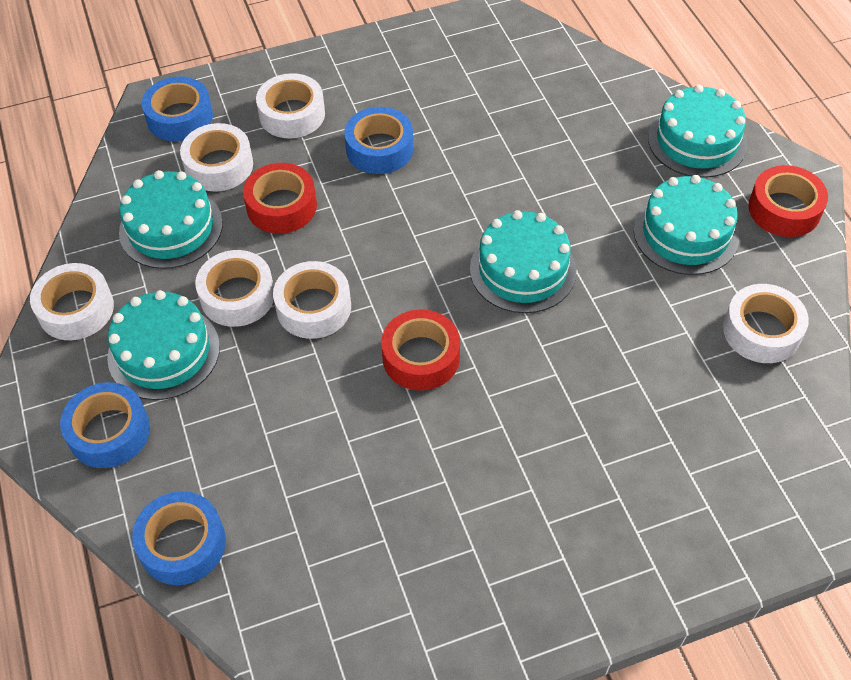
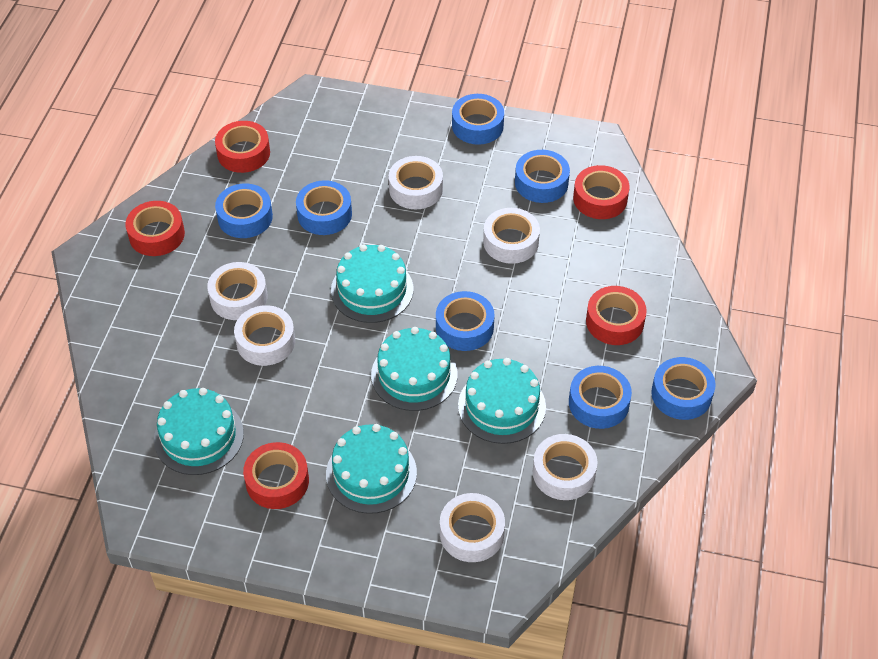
blue tape: [60,382,150,468] [132,491,226,585] [142,76,213,142] [344,107,414,174] = 4 -> [215,183,273,238] [296,180,352,235] [436,291,494,351] [452,94,504,145] [515,150,570,203] [569,366,632,429] [651,357,716,420] = 7
red tape: [243,163,317,234] [381,309,460,391] [748,165,828,237] = 3 -> [125,201,185,256] [215,121,270,173] [243,442,309,509] [573,165,630,219] [586,286,647,345] = 5

